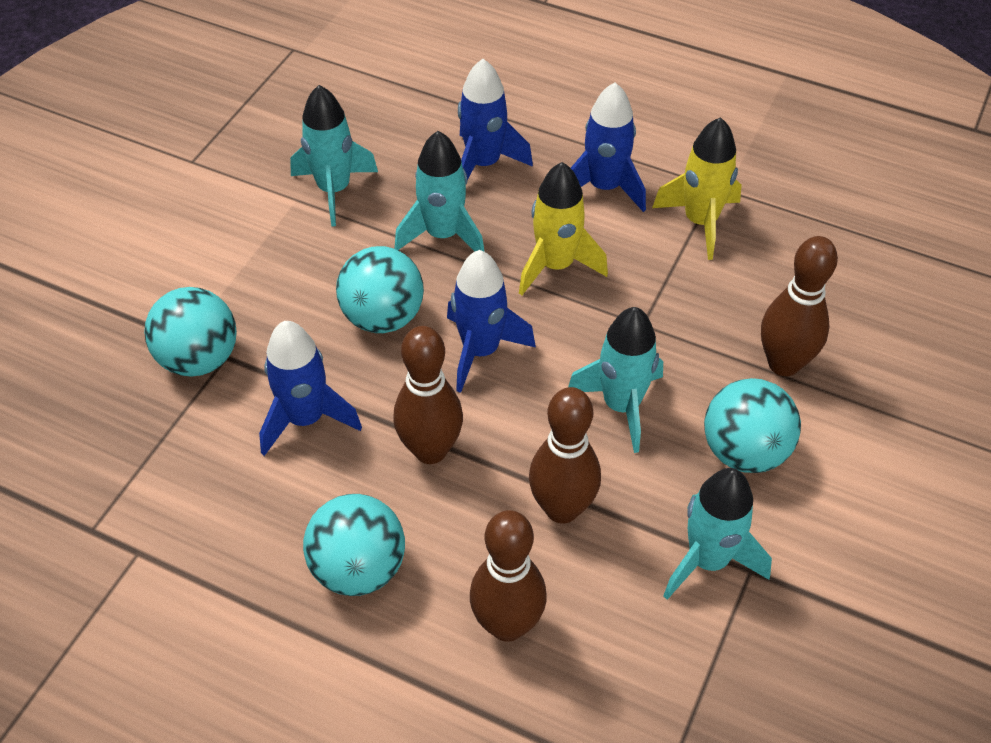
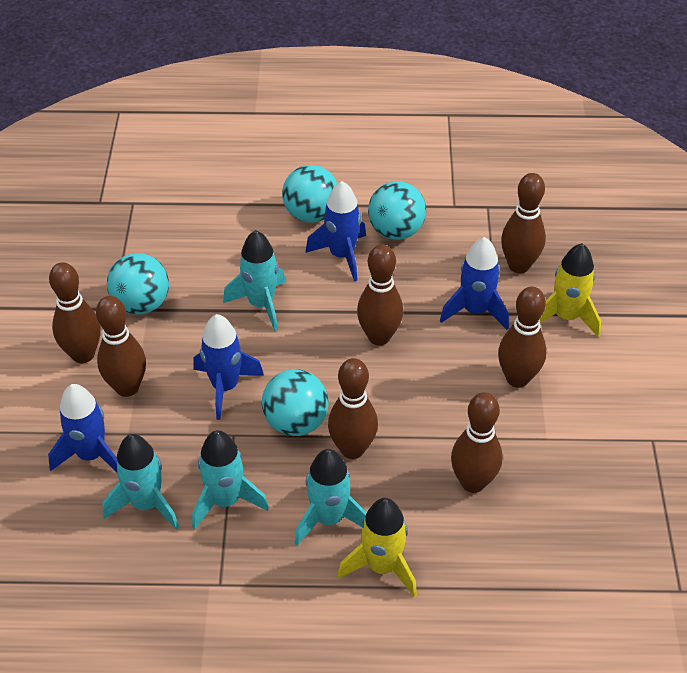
brown bowling pin: [393,326,463,464] [470,510,547,642] [529,387,601,524] [761,236,838,376] = 4 -> [49,262,101,363] [96,296,146,397] [328,358,378,459] [357,244,403,345] [451,392,502,493] [498,287,546,388] [501,173,546,273] = 7

